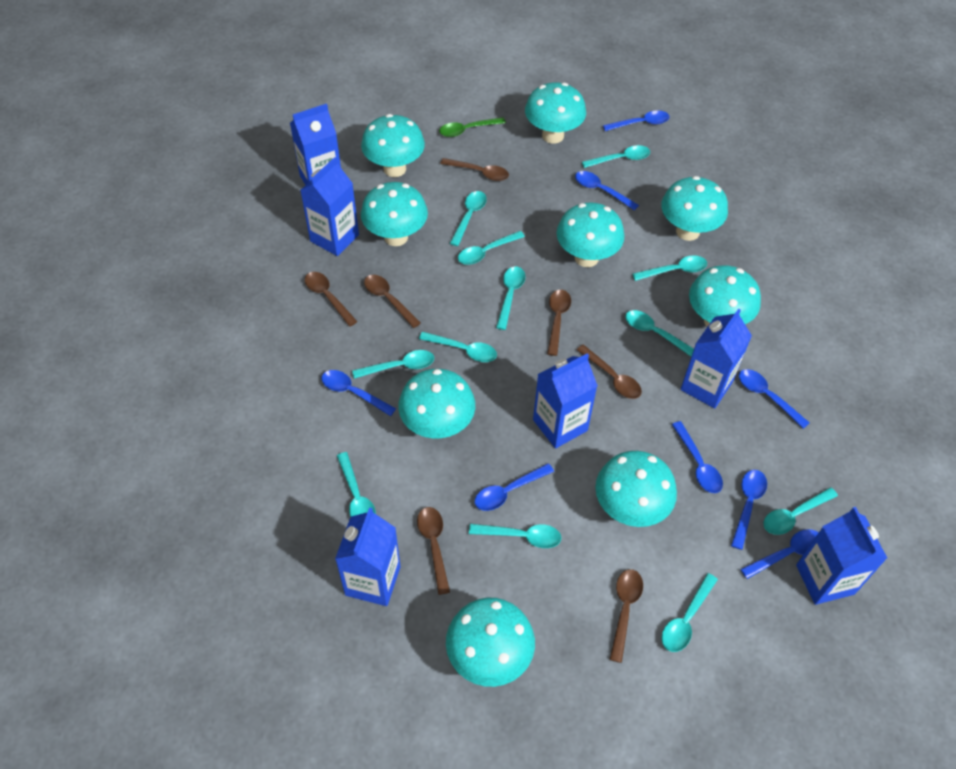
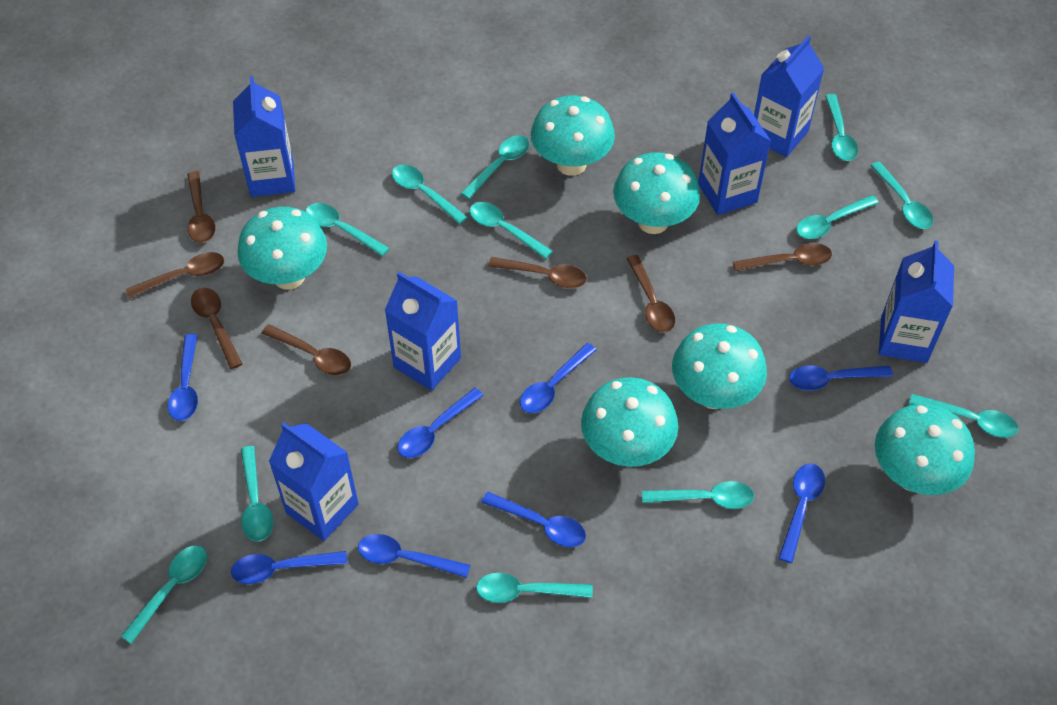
green spoon: [439,117,506,137] = 1 -> none = 0
turquoise mushroom: [361,114,425,177] [361,182,428,246] [398,369,475,438] [446,598,535,687] [525,82,586,144] [557,202,624,267] [595,451,677,527] [661,176,728,241] [689,265,761,327] = 9 -> [237,207,327,290] [531,95,615,176] [581,377,679,467] [613,152,700,234] [672,323,767,409] [875,404,975,495] = 6

